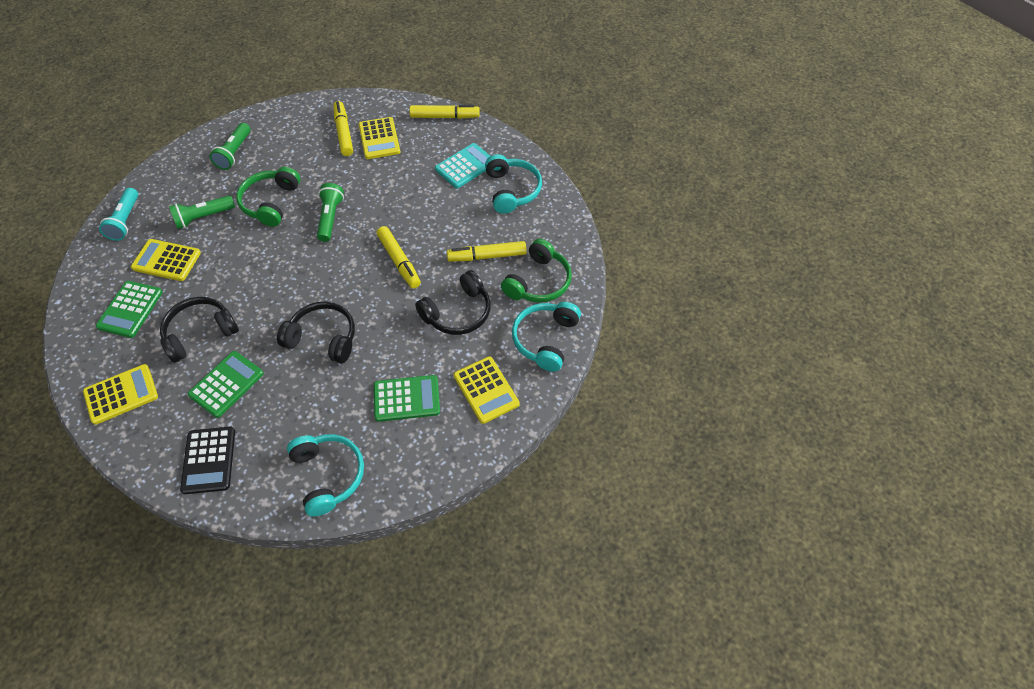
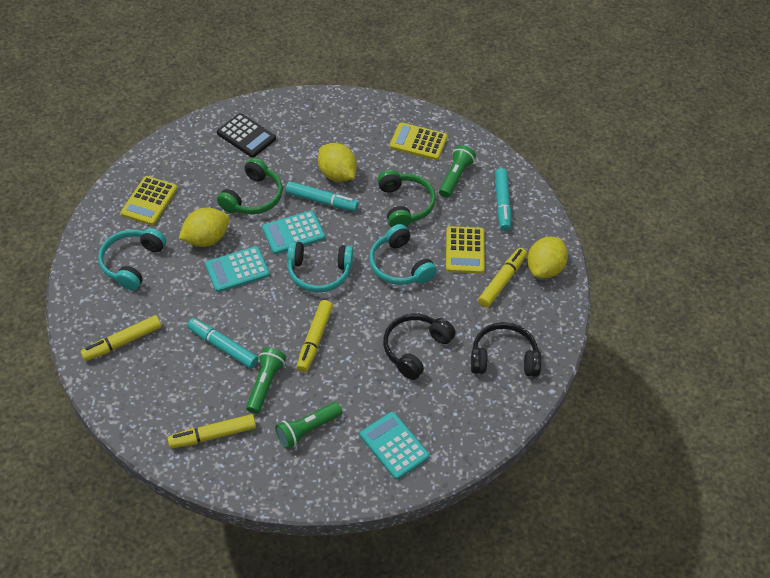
black headphones: [160,297,239,363] [277,302,355,363] [415,270,491,335] = 3 -> [383,313,456,380] [471,322,542,377] = 2
green calculator: [96,281,163,338] [188,351,264,418] [374,375,440,422] = 3 -> none = 0
turquoise calculator: [435,143,490,188] = 1 -> [205,246,270,292] [262,211,325,254] [360,412,430,480] = 3
turquoise flashlight: [99,188,138,241] = 1 -> none = 0
turquoise marker: none = 0 -> [187,318,258,369] [285,181,358,211] [495,168,511,231] = 3
yellow calculator: [83,364,158,425] [131,239,201,281] [359,117,400,159] [454,356,520,424] = 4 -> [121,176,177,225] [390,122,448,160] [446,226,485,274] = 3
yellow lemon: none = 0 -> [179,208,230,247] [318,143,357,182] [527,236,568,279] = 3

